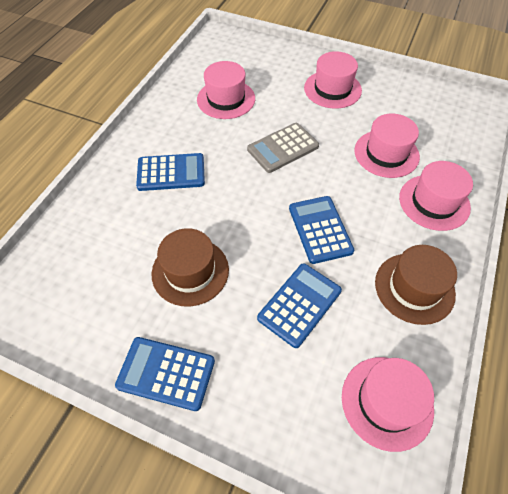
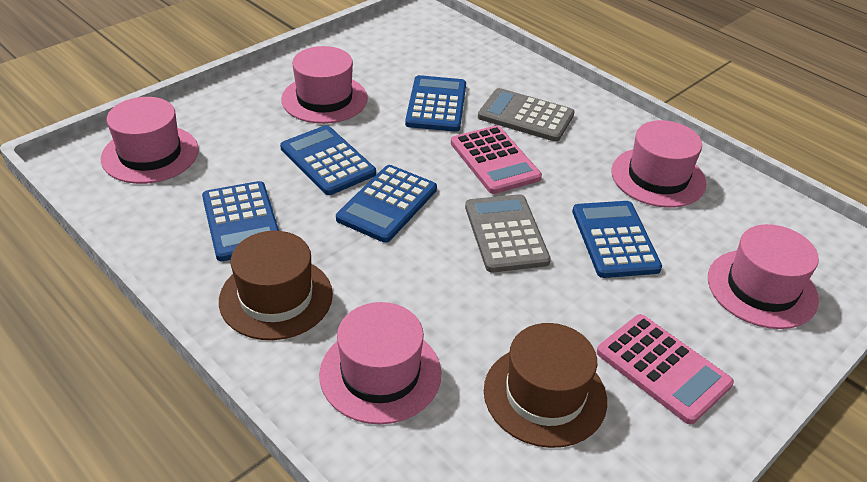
blue calculator: [115,337,215,411] [136,153,205,191] [257,263,342,348] [289,196,354,264] = 4 -> [202,181,279,261] [280,125,376,195] [336,165,437,243] [405,75,466,132] [572,201,662,278] = 5
grey calculator: [247,123,319,173] = 1 -> [465,194,551,273] [478,88,575,142] = 2
pink calculator: none = 0 -> [451,125,542,194] [597,314,734,424] = 2

